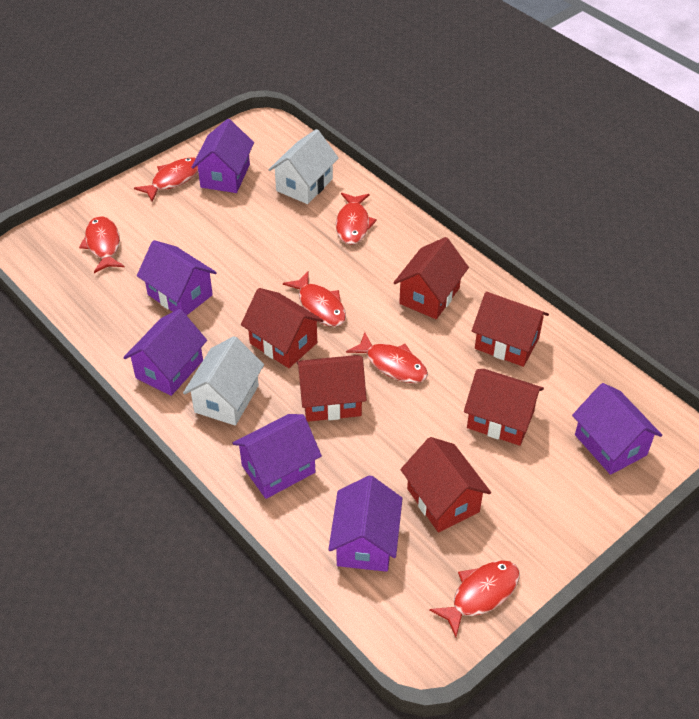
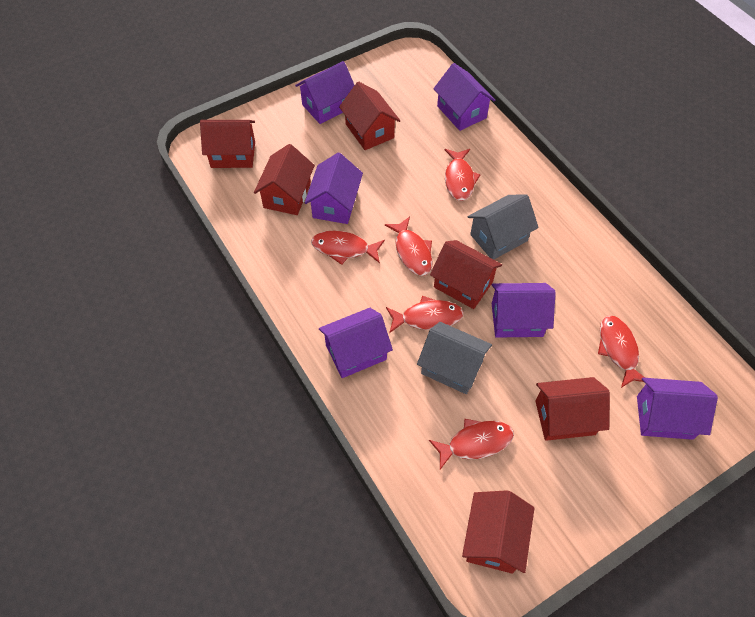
grey house: none = 0 -> [417,322,492,394] [468,194,539,260] = 2
white house: [183,336,264,426] [268,129,339,204] = 2 -> none = 0

